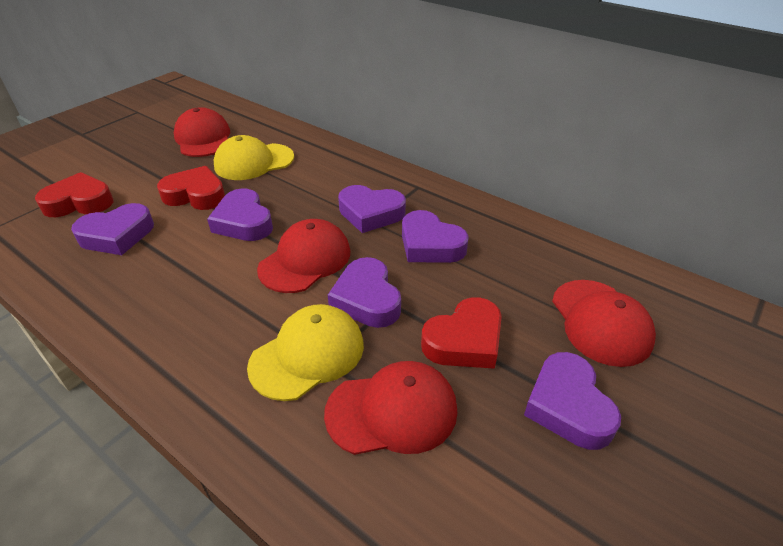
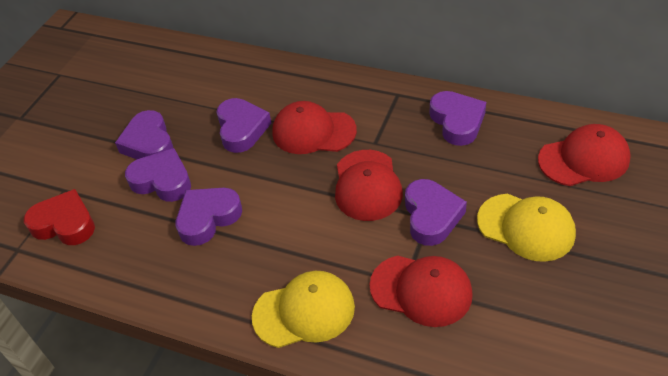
red heart: [35,172,113,217] [157,166,225,210] [421,297,502,369] = 3 -> [24,189,95,245] = 1

